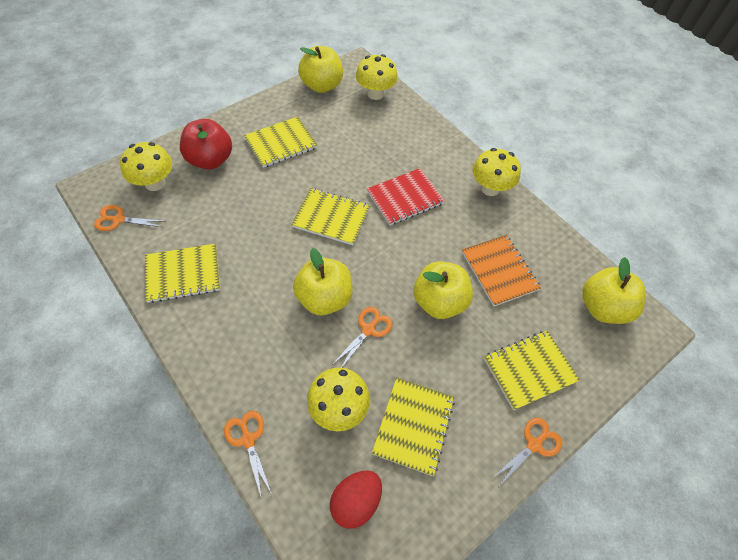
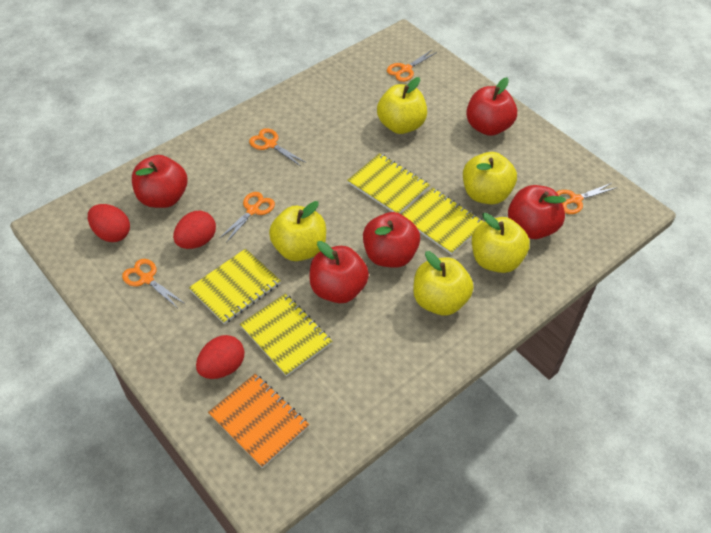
orange scissors: [94,205,163,231] [224,411,272,499] [332,307,393,368] [492,418,562,486] = 4 -> [122,259,184,307] [219,192,275,243] [249,128,307,166] [387,50,437,82] [556,183,615,214] = 5
red apple: [180,119,232,169] = 1 -> [132,155,187,208] [309,241,369,303] [363,212,420,268] [466,77,517,136] [508,185,566,239] = 5
red egg: [330,470,382,529] = 1 -> [88,204,130,242] [173,211,216,249] [196,335,244,379] = 3
red notebook: [367,168,445,225] = 1 -> none = 0
yellow apple: [293,248,353,315] [298,46,343,93] [413,262,473,319] [582,257,646,324] = 4 -> [269,201,326,261] [377,77,427,134] [413,251,473,315] [463,152,517,204] [472,213,530,273] = 5
yellow mushroom: [120,142,172,191] [307,368,370,431] [356,54,398,100] [473,148,521,196] = 4 -> none = 0
yellow notebook: [145,243,220,303] [244,117,317,168] [291,188,370,245] [372,377,455,476] [484,331,580,410] = 5 -> [189,249,281,324] [240,293,332,376] [347,153,430,214] [401,188,483,255] = 4

